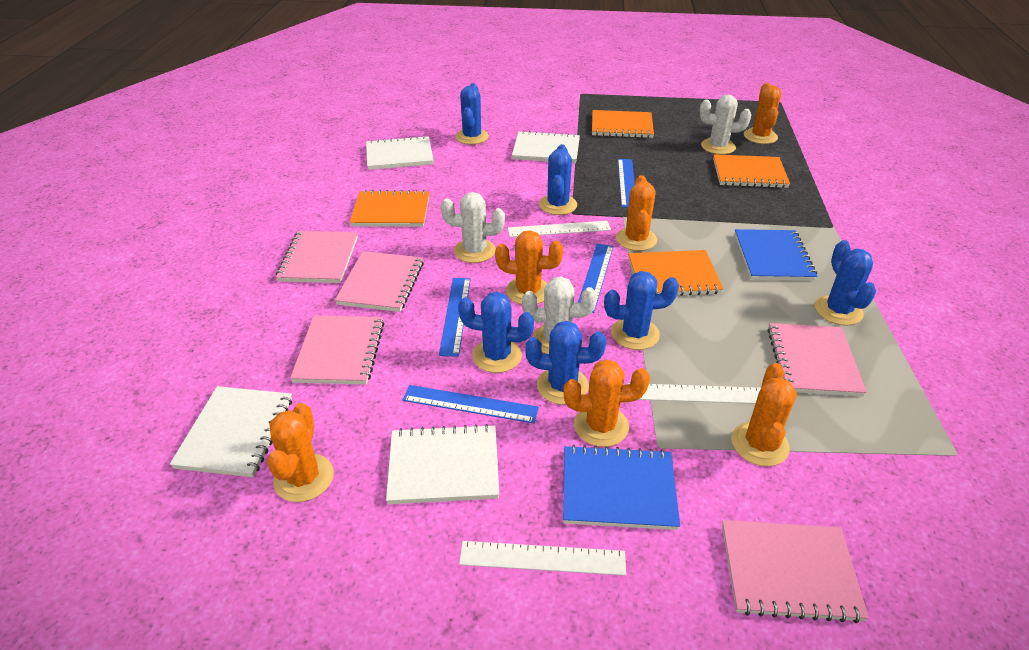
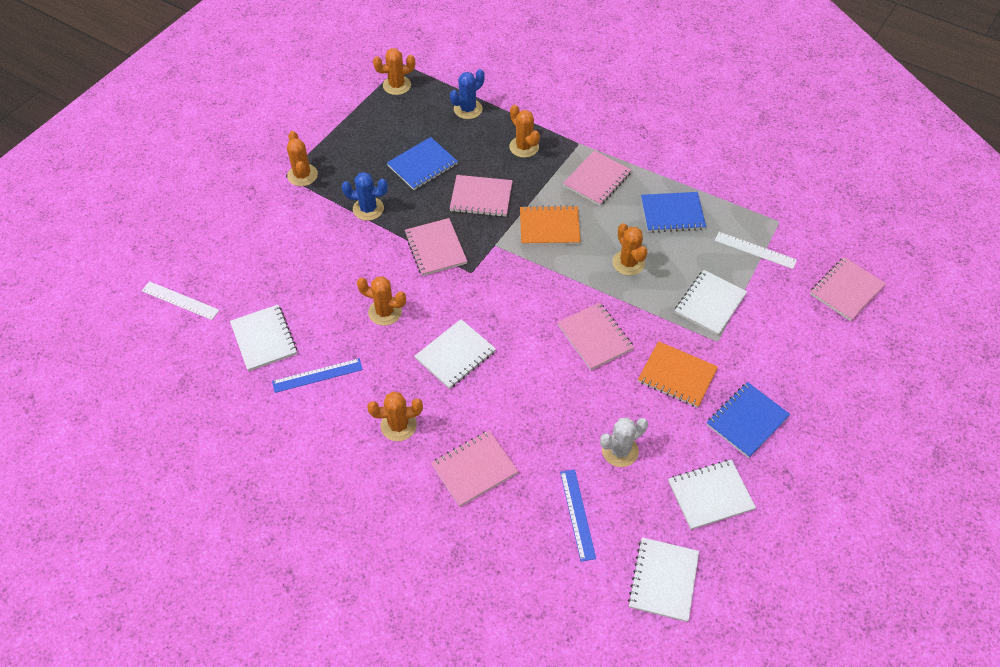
blue cactus: [455,83,489,145] [458,292,534,373] [525,321,606,405] [539,144,577,215] [604,271,679,350] [815,240,876,325] = 6 -> [342,172,388,221] [450,69,485,119] = 2
blue notebook: [563,445,680,530] [735,229,817,281] = 2 -> [387,137,458,190] [641,192,706,233] [707,382,790,458] = 3
blue ruler: [403,385,539,423] [439,278,471,357] [578,244,613,313] [618,159,635,208] = 4 -> [272,358,363,393] [560,469,596,562] = 2
orange notebook: [350,190,429,227] [592,110,654,138] [628,250,723,296] [713,154,790,188] = 4 -> [520,205,581,245] [638,341,718,408] = 2
pink notebook: [276,231,358,283] [290,316,384,384] [335,251,424,312] [722,520,869,623] [768,323,867,397] = 5 -> [404,218,468,276] [431,430,519,507] [450,175,513,217] [557,302,634,370] [563,151,631,206] [810,257,886,321] = 6
white cactus: [441,192,505,263] [522,277,597,354] [699,95,751,155] = 3 -> [600,417,648,467] = 1
white notebook: [170,386,292,477] [366,135,434,170] [386,424,499,504] [512,130,580,163] = 4 -> [230,305,297,371] [414,319,496,389] [628,537,699,622] [668,459,756,530] [675,270,747,335] = 5
white ruler: [459,541,626,576] [508,221,611,237] [627,383,761,404] = 3 -> [142,281,219,320] [715,232,797,269] = 2

